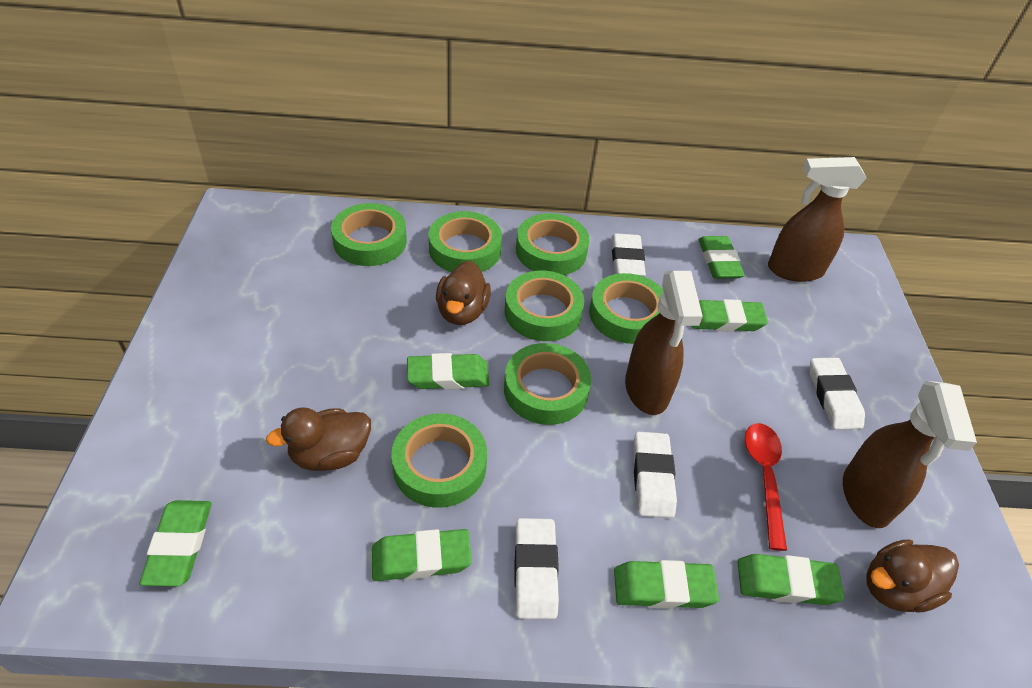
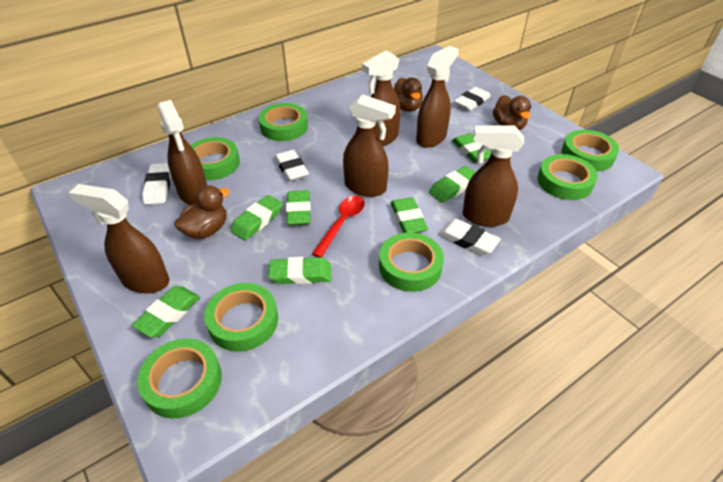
brown spray bottle: [625,271,703,415] [768,157,867,282] [843,381,977,528] = 3 -> [69,184,169,293] [158,100,207,205] [343,94,396,197] [362,50,401,146] [416,46,459,148] [462,125,524,227] = 6

